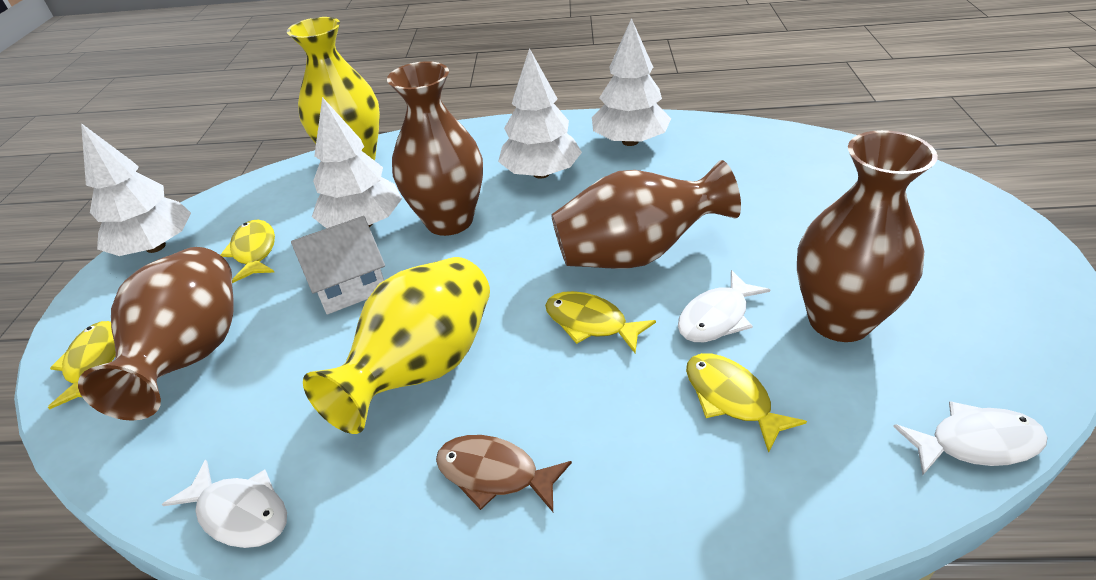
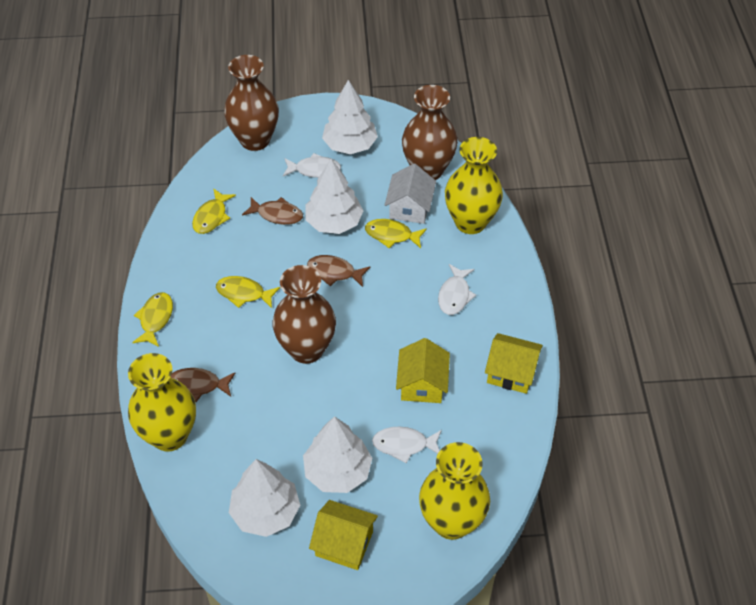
brown fish: [436,435,572,512] = 1 -> [171,368,235,402] [242,197,303,225] [307,255,370,287] = 3
brown vase: [78,247,234,421] [387,61,483,236] [551,160,741,269] [797,130,938,342] = 4 -> [224,55,279,151] [273,265,336,364] [402,85,458,180] = 3
yellow house: none = 0 -> [309,500,378,570] [396,338,450,403] [485,333,543,394] = 3
yellow vase: [287,17,380,161] [303,257,490,434] = 2 -> [128,353,196,451] [419,442,490,540] [445,137,503,234] = 3

